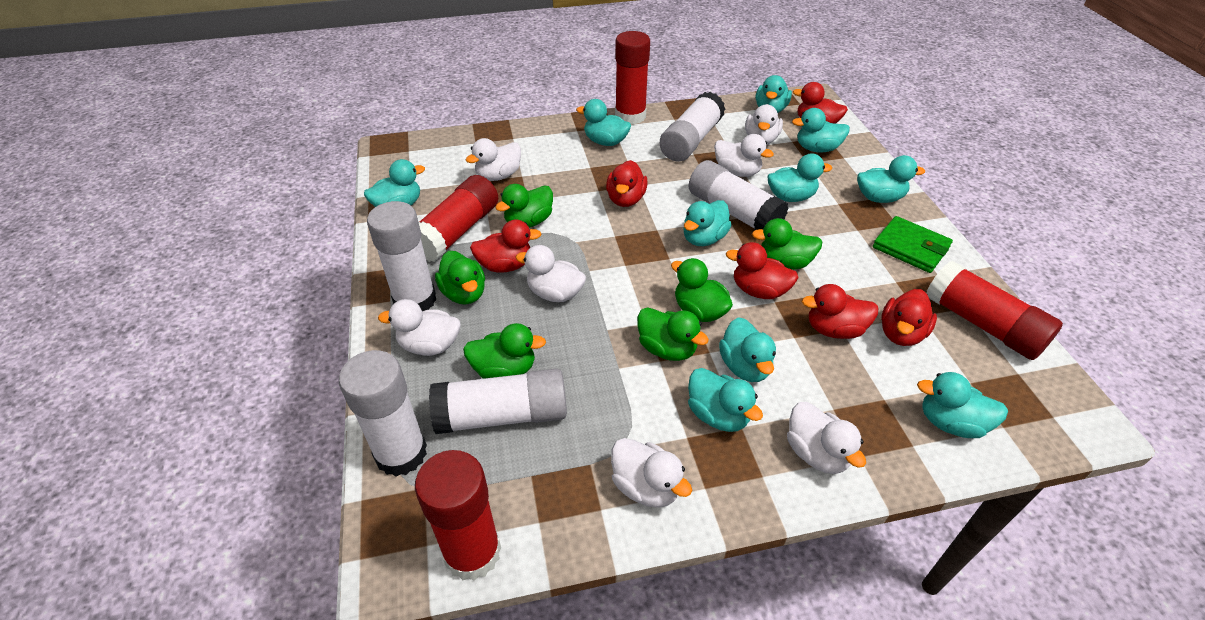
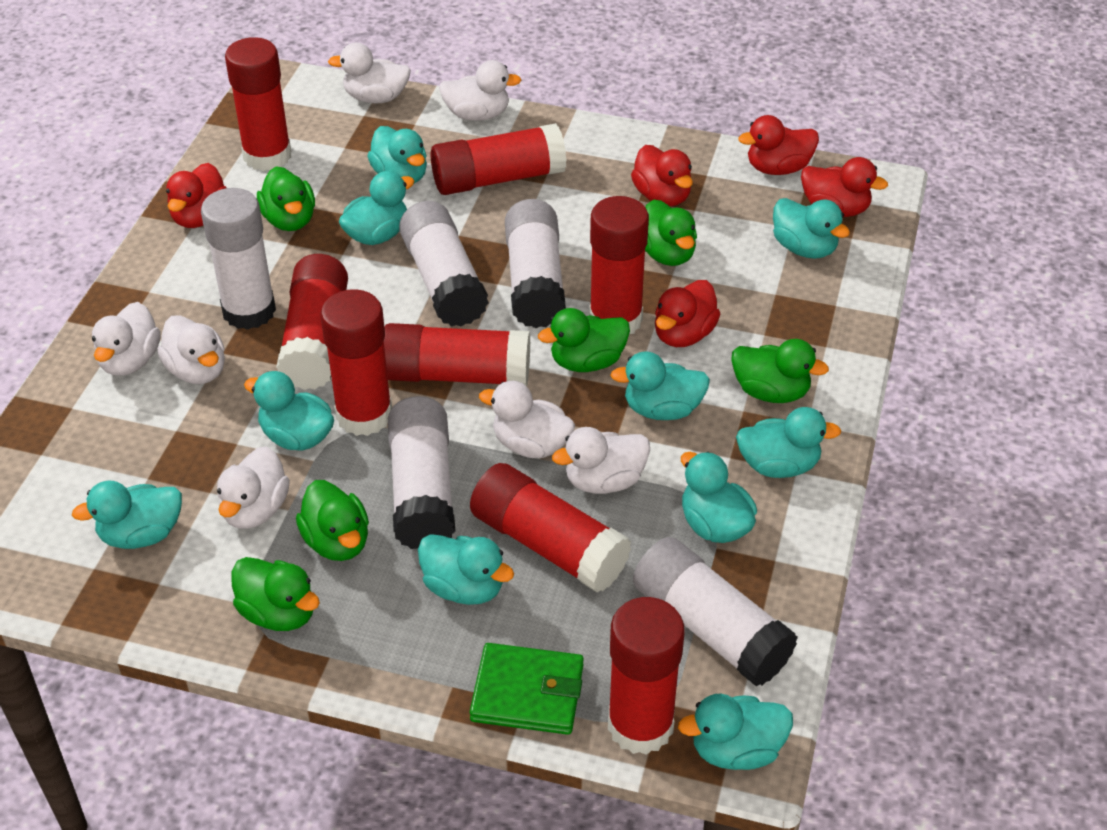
red duck: [470,220,542,273] [606,160,648,207] [726,242,799,299] [793,82,848,124] [802,284,878,339] [881,289,937,346] = 6 -> [166,163,226,228] [631,145,693,207] [655,280,720,347] [738,115,819,175] [801,157,888,217] = 5
red glue stick: [415,450,501,581] [419,175,498,262] [615,31,650,125] [927,261,1063,360] = 4 -> [225,37,291,171] [276,254,348,390] [321,289,392,436] [384,323,530,386] [431,123,567,195] [470,463,631,593] [589,196,649,334] [608,597,685,755] = 8

